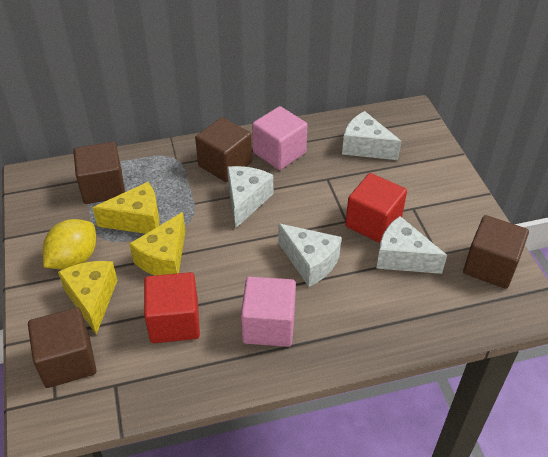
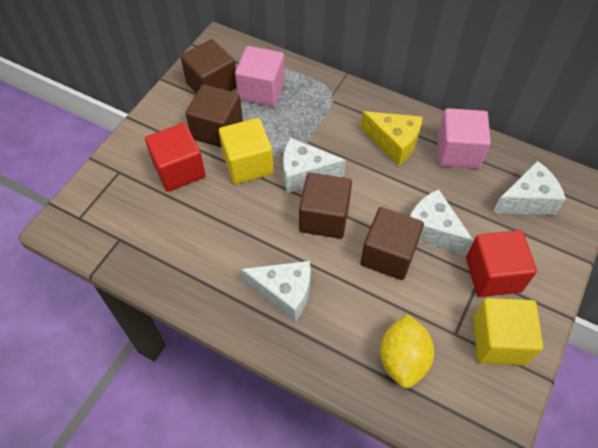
yellow cheese: [58,261,117,334] [92,182,160,234] [129,212,185,276] = 3 -> [361,111,423,166] = 1
yellow cube: none = 0 -> [219,118,273,184] [473,298,543,365] = 2

